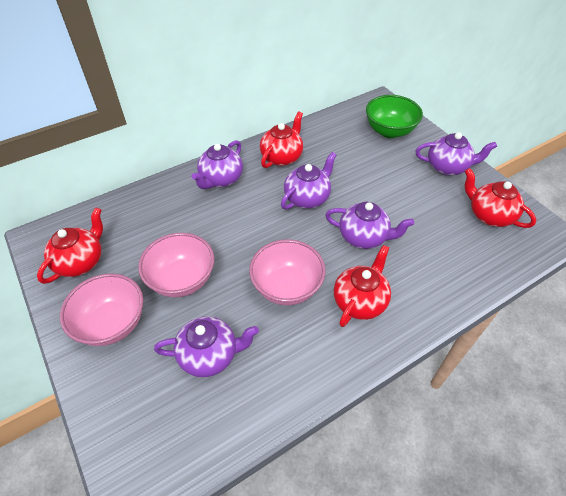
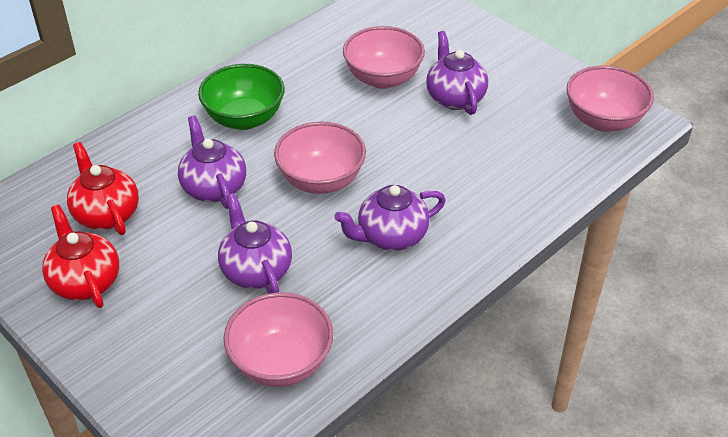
pink bowl: [60,273,143,346] [138,233,214,297] [249,239,326,305] = 3 -> [224,292,333,387] [274,121,366,194] [343,26,425,89] [566,65,654,132] = 4
purple teapot: [154,316,259,377] [191,140,243,189] [281,152,337,210] [325,202,414,249] [415,132,497,176] = 5 -> [178,115,246,209] [218,193,292,293] [334,185,446,251] [426,31,488,115] = 4
red teapot: [37,207,103,284] [260,111,303,168] [334,245,391,327] [465,168,536,228] = 4 -> [42,205,119,308] [67,142,139,235] = 2

